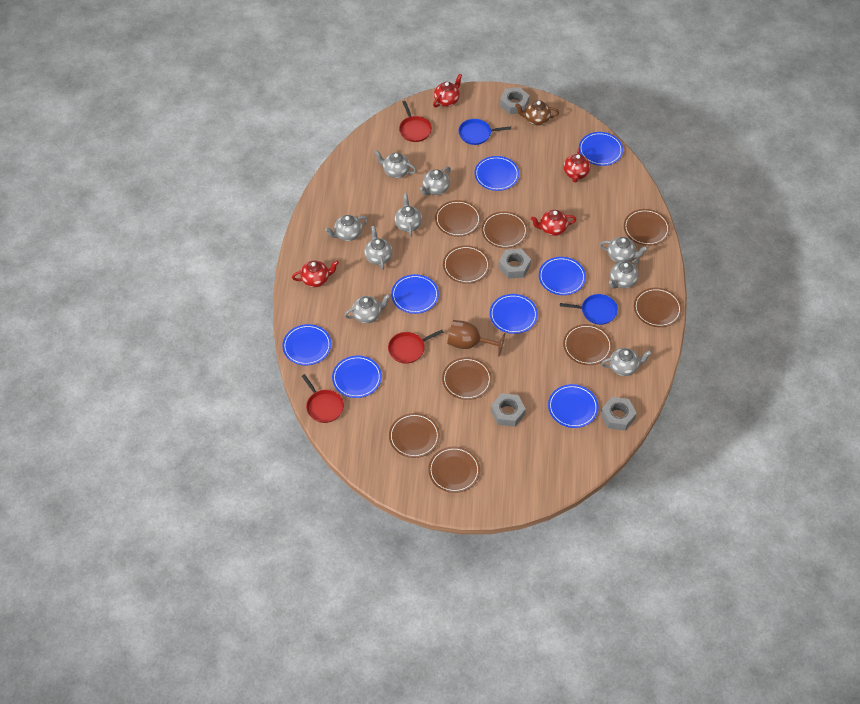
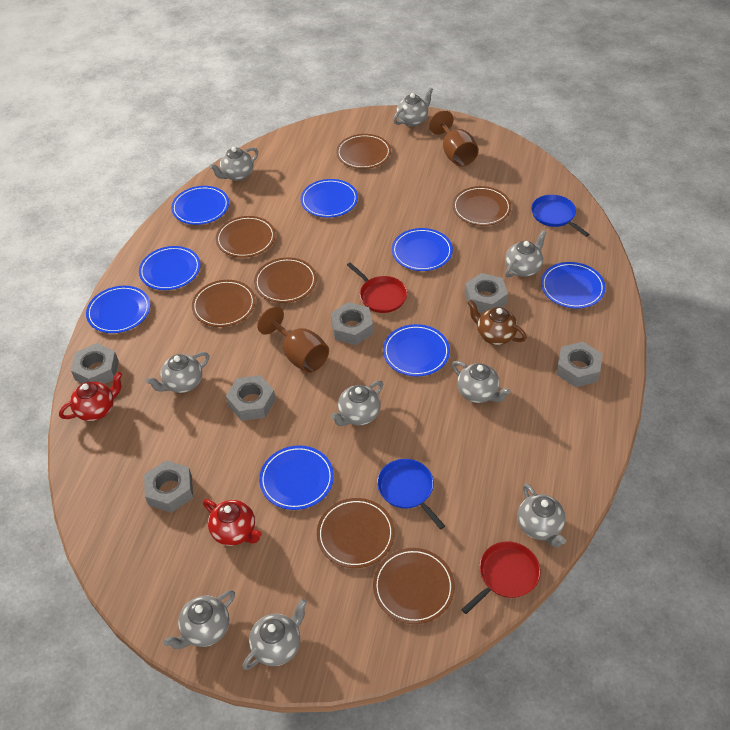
brown goblet: [447,320,505,356] = 1 -> [257,306,329,373] [429,110,479,167] = 2
brown plate: [389,413,440,458] [428,447,480,493] [435,200,481,237] [442,357,492,400] [443,245,490,284] [482,211,528,248] [563,324,612,365] [624,209,670,246] [634,288,682,327] = 9 -> [192,280,255,327] [216,216,275,258] [254,257,317,303] [317,498,395,568] [336,134,391,169] [373,548,455,624] [453,186,511,226] = 7
grey nut: [491,393,526,427] [498,249,531,279] [500,87,530,114] [601,397,637,431] = 4 -> [71,343,119,384] [144,460,193,513] [226,375,276,421] [331,302,373,345] [465,273,508,313] [556,342,602,387] = 6
red pan: [302,374,344,423] [388,330,444,364] [399,101,432,142] = 3 -> [347,263,407,313] [461,541,541,614] = 2
red teapot: [292,260,339,287] [433,74,462,107] [531,210,576,236] [563,148,590,183] = 4 -> [59,372,122,421] [203,499,262,546] = 2

